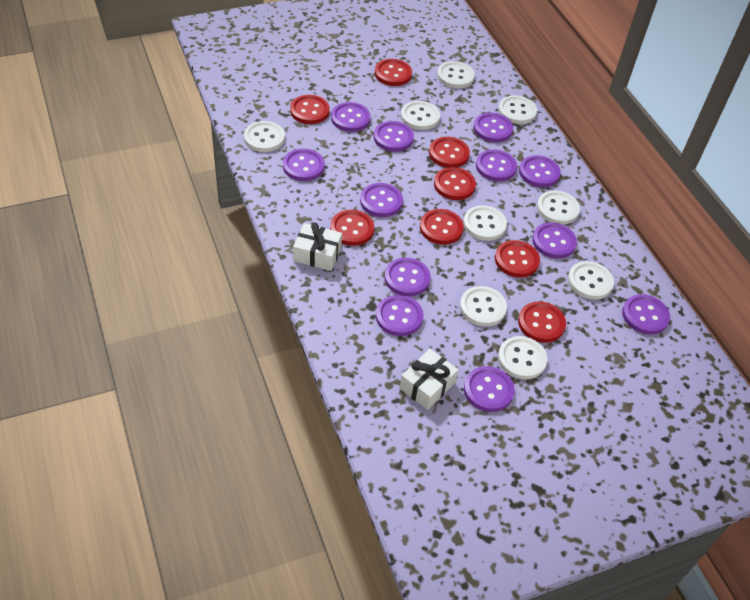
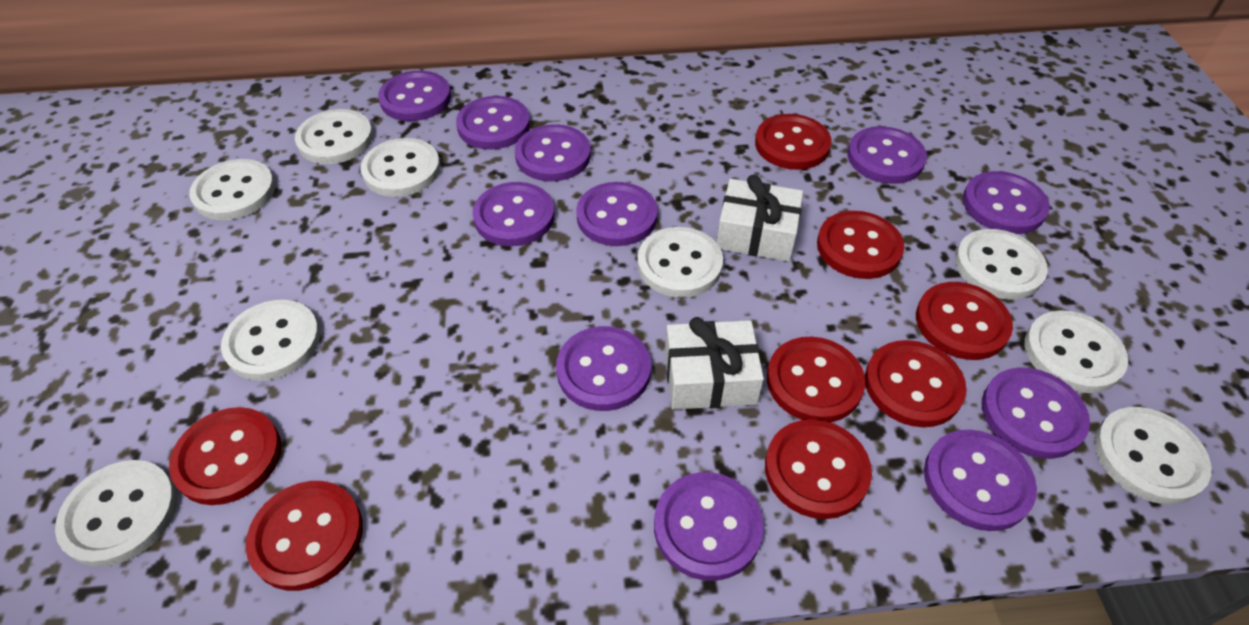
purple button: [283,149,325,181] [331,102,371,132] [360,183,403,217] [374,121,414,152] [376,295,424,336] [385,258,430,296] [464,366,515,412] [474,113,513,142] [476,150,517,181] [519,155,561,187] [532,223,577,259] [622,294,670,335] = 12 -> [378,71,451,121] [456,96,530,150] [473,182,555,246] [515,124,591,182] [556,326,651,411] [576,182,658,246] [654,472,764,581] [848,126,927,184] [924,430,1037,531] [963,171,1050,234] [982,367,1090,459] = 11

